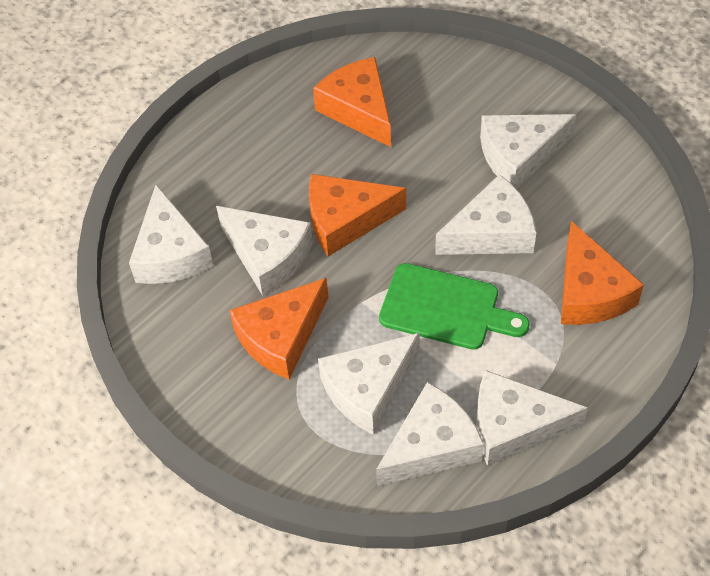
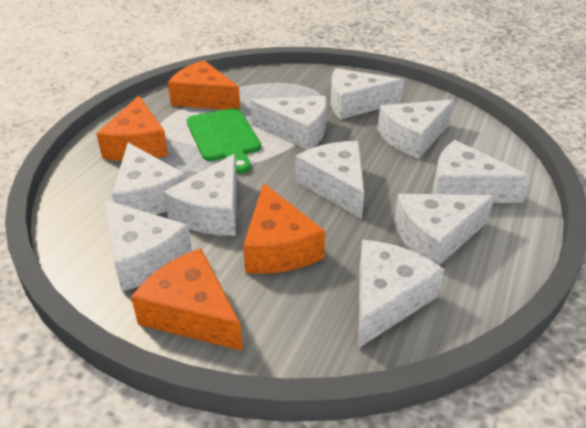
white cheese: [129,185,214,284] [216,206,313,296] [318,333,420,435] [376,382,484,486] [435,174,537,255] [476,370,588,466] [480,114,577,189] = 7 -> [104,200,192,291] [112,143,187,215] [164,154,237,236] [250,96,327,150] [295,141,364,219] [331,68,404,120] [358,240,444,348] [377,100,454,159] [394,194,494,266] [433,140,531,203] = 10

